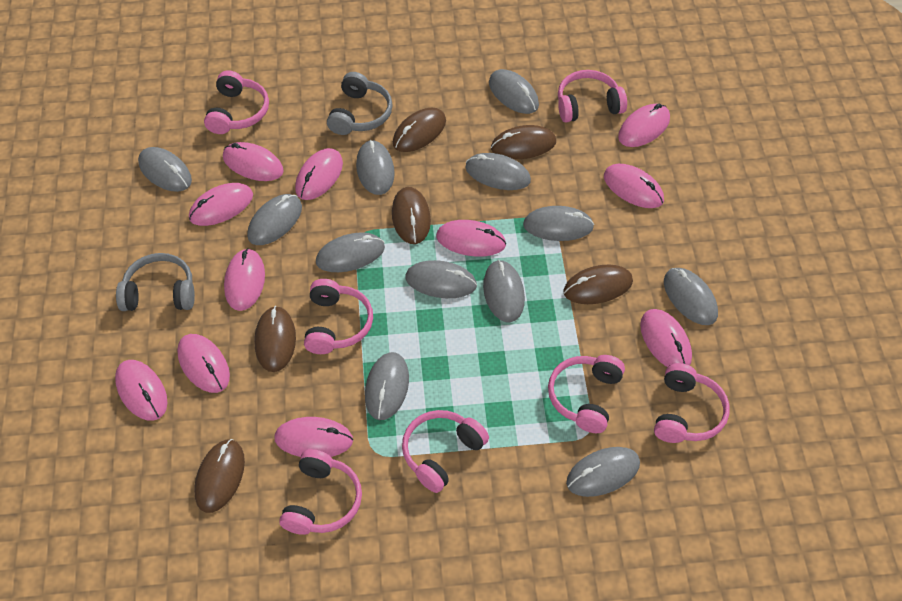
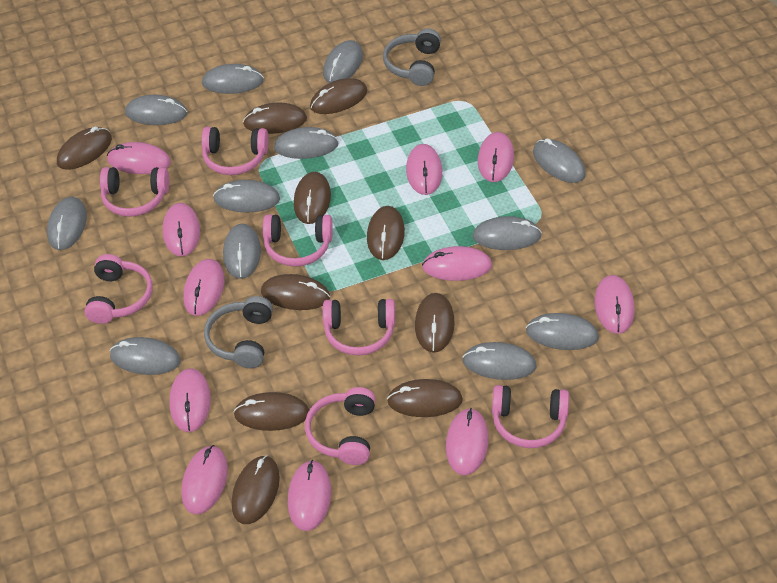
brown mouse: [194,439,245,513] [255,306,296,372] [392,187,431,244] [393,107,446,152] [491,125,556,159] [563,265,633,304] = 6 -> [57,127,112,170] [232,455,280,524] [233,392,309,431] [243,102,307,134] [261,274,330,310] [294,172,331,224] [310,78,367,114] [367,206,405,260] [387,379,463,417] [415,293,455,353] = 10

